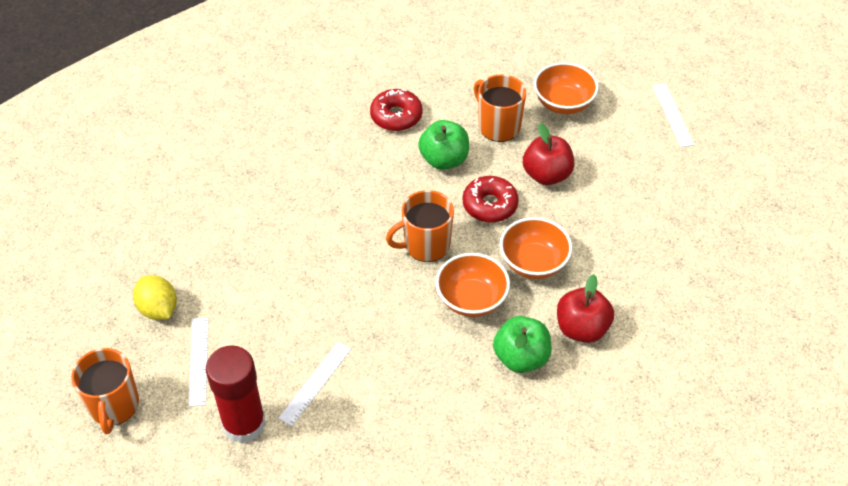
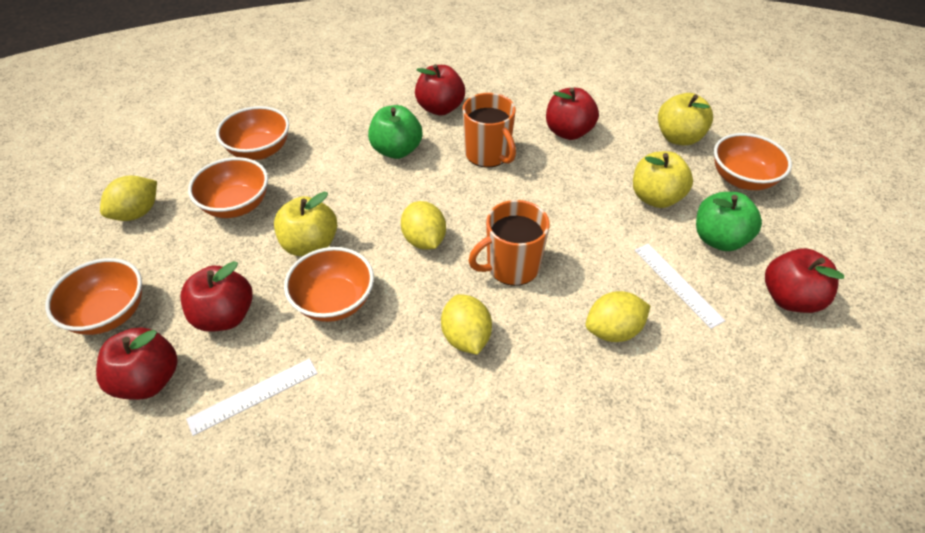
orange bowl: [436,253,510,317] [500,217,573,279] [534,62,599,114] = 3 -> [45,258,142,335] [188,157,268,218] [216,106,289,160] [284,247,374,322] [714,133,792,190] = 5
orange mug: [71,348,139,434] [386,190,454,262] [474,74,526,142] = 3 -> [462,93,516,168] [468,200,550,286] = 2
red apple: [523,123,574,185] [557,274,614,343] = 2 -> [96,327,178,400] [181,261,253,332] [415,64,465,115] [546,88,599,140] [765,248,844,313] = 5
red donut: [370,89,423,131] [463,176,519,223] = 2 -> none = 0
red glue stick: [206,345,266,444] = 1 -> none = 0
white ruler: [189,318,209,407] [278,342,351,426] [653,83,694,147] = 3 -> [186,358,318,436] [635,244,725,329] = 2
yellow apple: none = 0 -> [274,191,337,256] [633,151,693,208] [658,93,713,146] = 3
yellow lemon: [133,275,177,320] = 1 -> [100,175,157,221] [401,201,446,250] [441,294,492,355] [585,291,650,342] = 4

